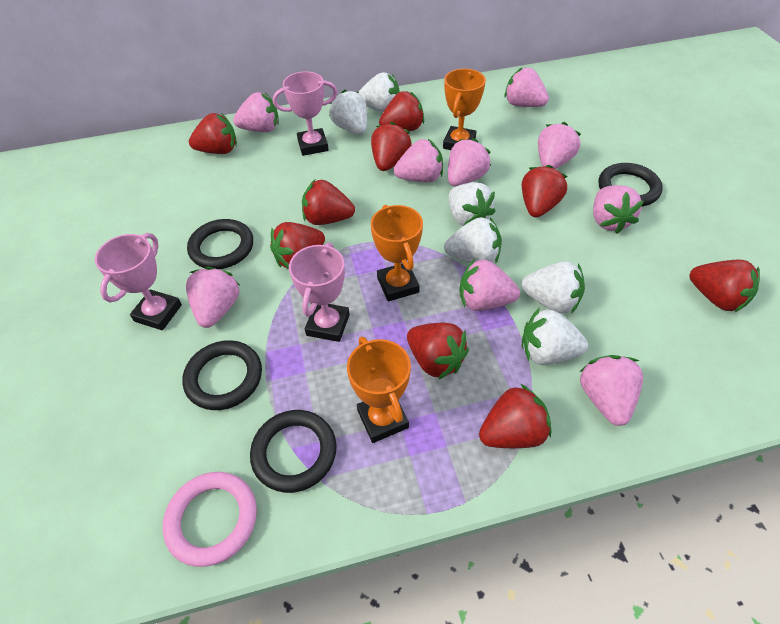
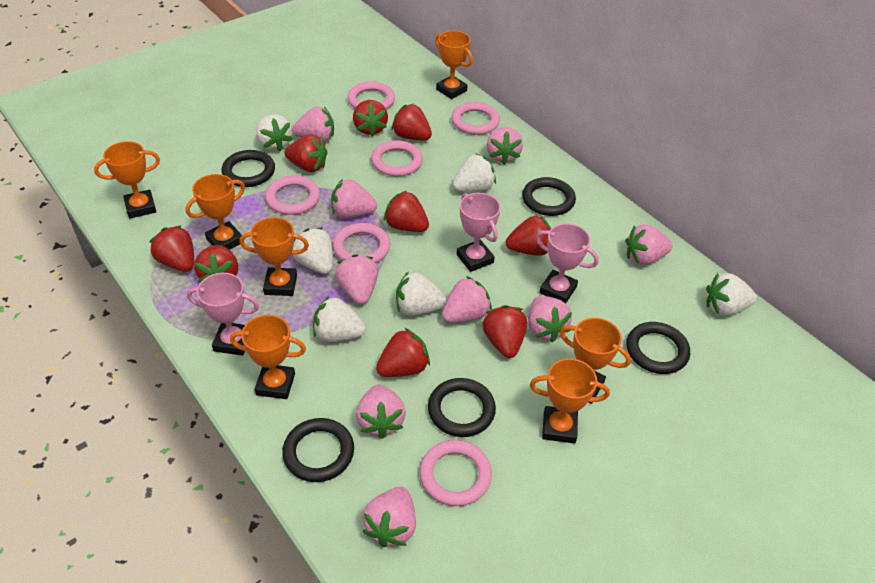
black ring: [182,340,262,410] [187,219,253,269] [250,410,337,493] [598,163,663,207] = 4 -> [222,150,275,187] [282,418,354,482] [428,378,496,437] [522,177,576,216] [626,322,690,374] = 5
orange trophy: [347,337,411,443] [371,205,423,301] [443,69,486,150] = 3 -> [94,141,160,219] [186,174,245,250] [230,315,306,399] [239,217,309,296] [435,31,473,99] [530,358,610,444] [560,318,631,404] = 7
pink ring: [163,472,257,567] = 1 -> [265,175,320,215] [333,223,390,263] [348,81,395,109] [371,140,423,177] [420,440,492,506] [452,102,500,135] = 6

